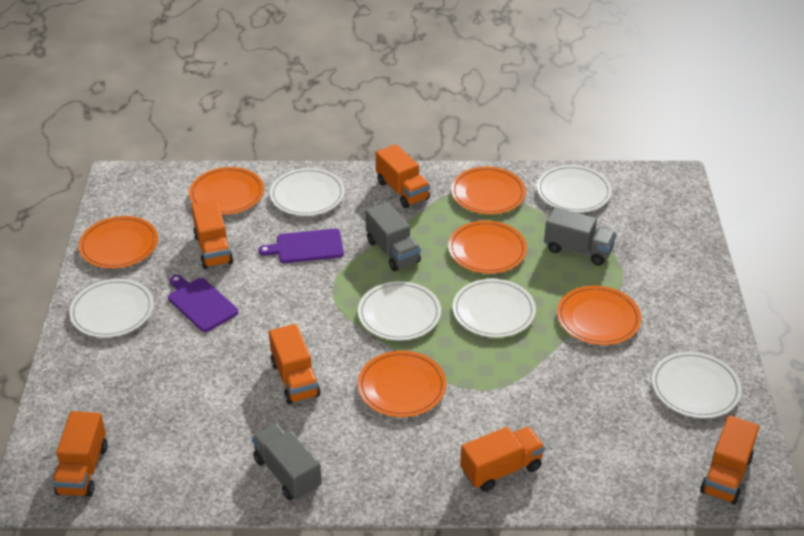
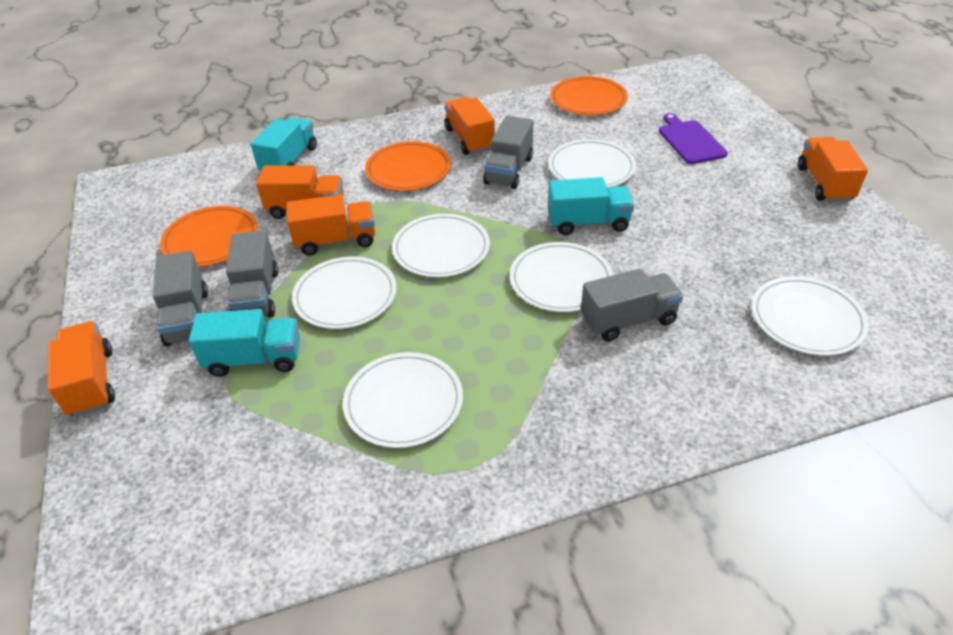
grey truck: [252,423,322,500] [365,202,421,271] [544,207,617,266] = 3 -> [152,251,208,346] [226,230,278,318] [483,116,533,189] [581,269,683,341] = 4
orange plate: [78,216,158,268] [189,167,264,215] [358,351,446,417] [448,221,527,274] [451,167,526,214] [557,286,641,345] = 6 -> [160,206,258,267] [365,141,451,191] [550,76,628,115] = 3
orange truck: [52,411,108,497] [191,200,233,269] [269,324,320,404] [376,144,430,208] [460,427,545,492] [700,415,759,504] = 6 -> [48,321,115,417] [256,165,344,219] [287,194,375,256] [445,97,495,155] [798,137,868,202] = 5
purple cutting board: [168,275,238,332] [258,229,344,263] = 2 -> [659,113,728,164] = 1
turquoise truck: none = 0 -> [189,309,300,377] [251,117,317,171] [548,177,634,235] = 3

